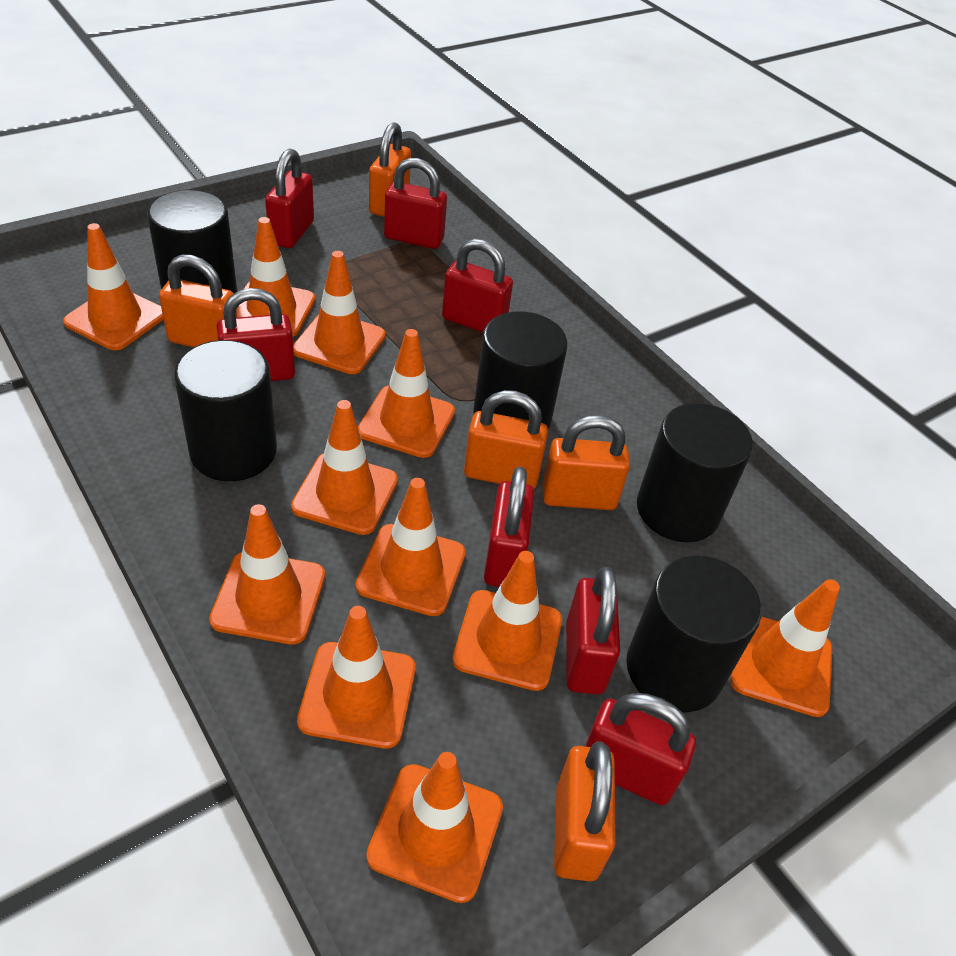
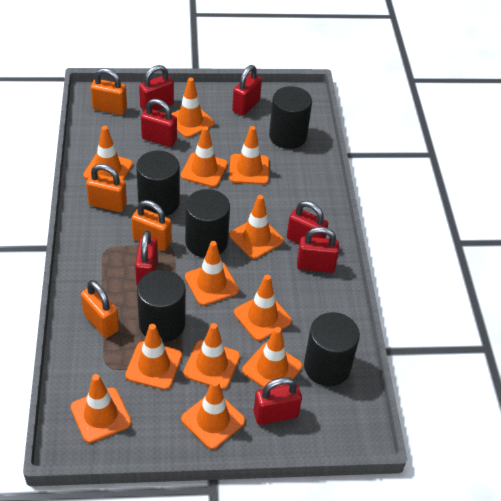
orange padlock: [159,255,237,347] [369,122,411,217] [464,390,548,489] [542,415,630,510] [554,741,616,881] = 5 -> [81,280,119,338] [86,164,127,212] [91,68,127,115] [131,200,172,251] = 4
orange traffic cone: [63,223,164,350] [209,504,325,644] [236,217,315,337] [291,400,398,535] [293,251,386,374] [297,606,416,748] [356,478,466,616] [358,329,455,458] [366,752,503,903] [452,551,562,691] [730,579,840,717] = 11 -> [71,374,131,443] [83,126,133,180] [125,324,182,390] [172,77,214,138] [181,126,228,187] [181,380,245,449] [183,323,240,390] [185,241,239,306] [229,126,269,185] [230,195,284,259] [234,275,292,341] [242,327,302,388] = 12

